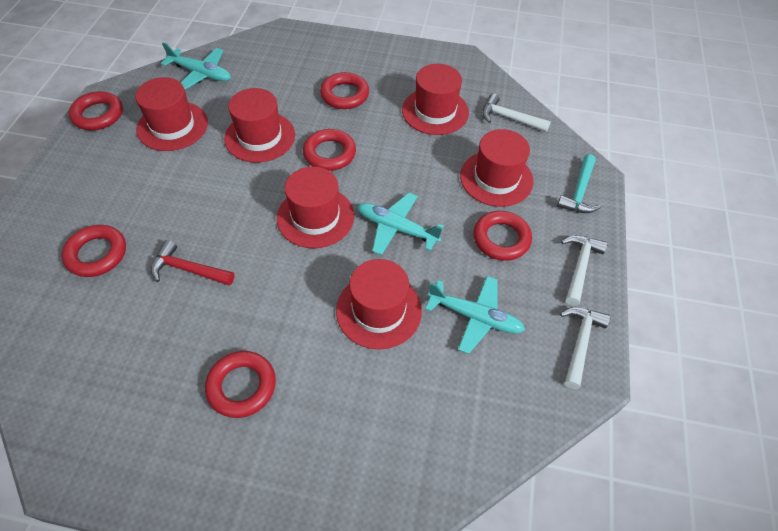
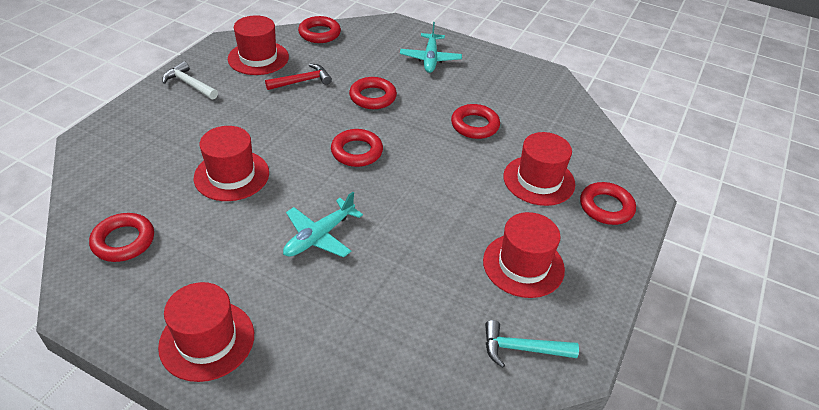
red hat: [135,77,208,151] [224,88,295,163] [277,166,354,248] [336,259,422,349] [402,64,469,135] [460,129,534,207] = 6 -> [158,282,254,382] [194,126,269,201] [228,15,289,75] [483,212,565,298] [503,132,575,206] = 5
turquoise plane: [161,43,231,89] [357,193,444,255] [425,276,525,354] = 3 -> [283,192,363,257] [400,22,462,73] = 2
white hammer: [482,93,551,132] [560,307,611,389] [561,235,608,306] = 3 -> [162,61,218,100] = 1

